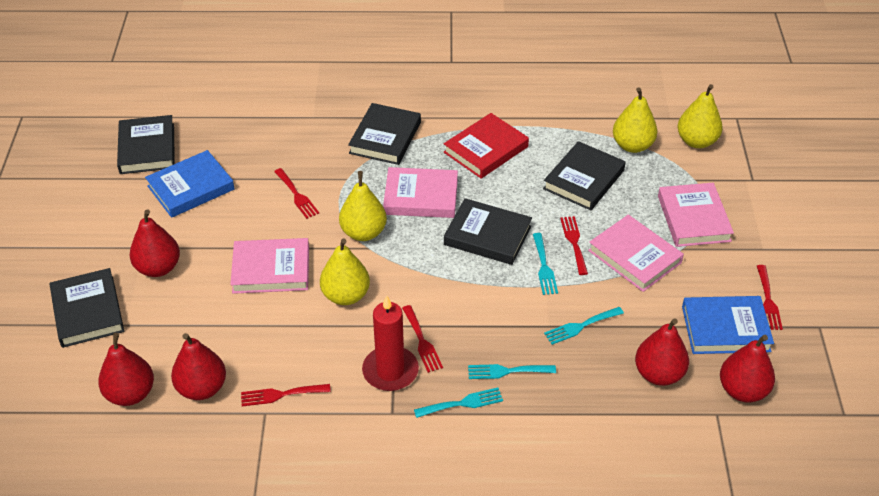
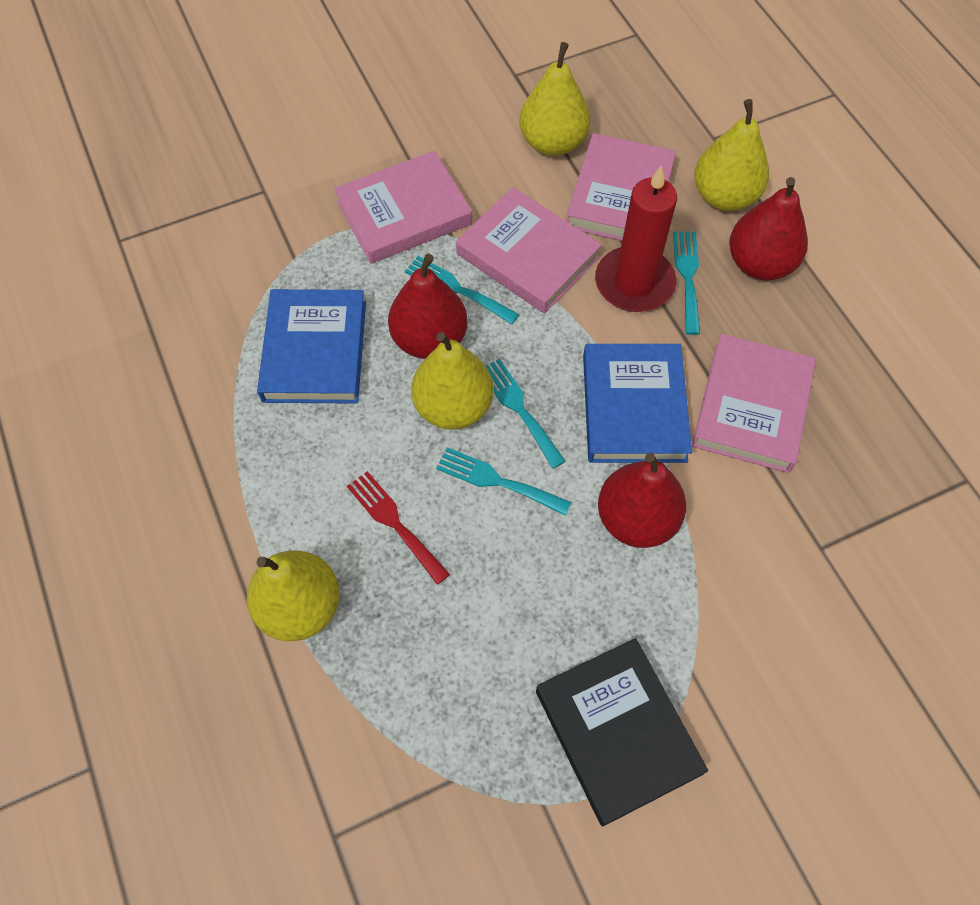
black book: [49,268,124,348] [117,115,175,174] [348,103,421,165] [444,198,532,265] [543,141,626,211] = 5 -> [536,638,708,826] = 1
red book: [444,113,529,179] = 1 -> none = 0
red fork: [241,384,331,406] [274,168,319,219] [402,305,443,373] [560,216,588,275] [757,265,783,330] = 5 -> [347,471,450,585] = 1
red pear: [98,333,154,406] [129,209,180,277] [171,333,226,400] [635,318,689,386] [720,335,775,402] = 5 -> [388,254,468,359] [598,453,686,548] [729,177,808,281] = 3

